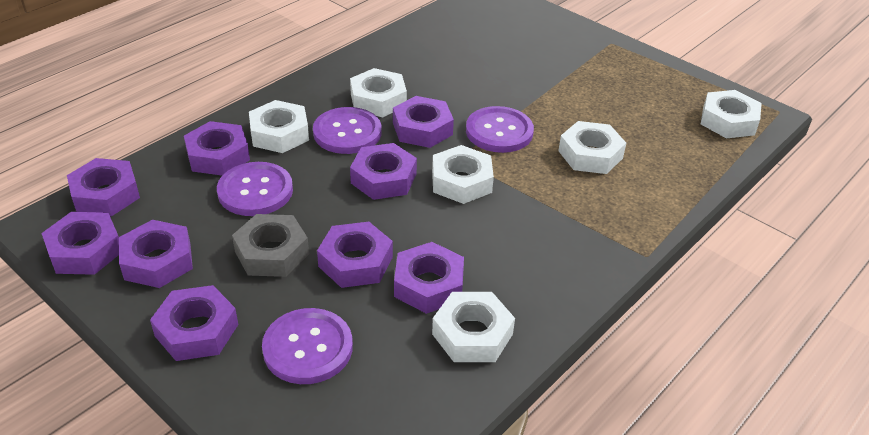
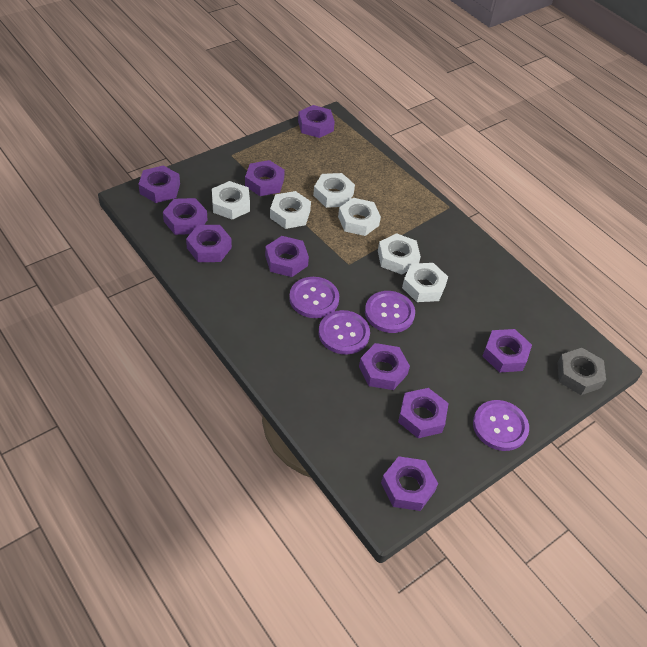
purple nut: [41,212,119,275] [67,158,140,216] [119,220,193,288] [150,285,238,361] [184,121,250,176] [317,222,393,288] [350,143,417,200] [393,96,454,148] [394,242,464,314] = 9 -> [139,165,180,203] [163,198,207,235] [186,225,232,262] [245,160,285,196] [265,236,309,277] [298,105,335,138] [359,343,410,390] [381,456,438,511] [398,388,449,438] [483,329,532,373] = 10

